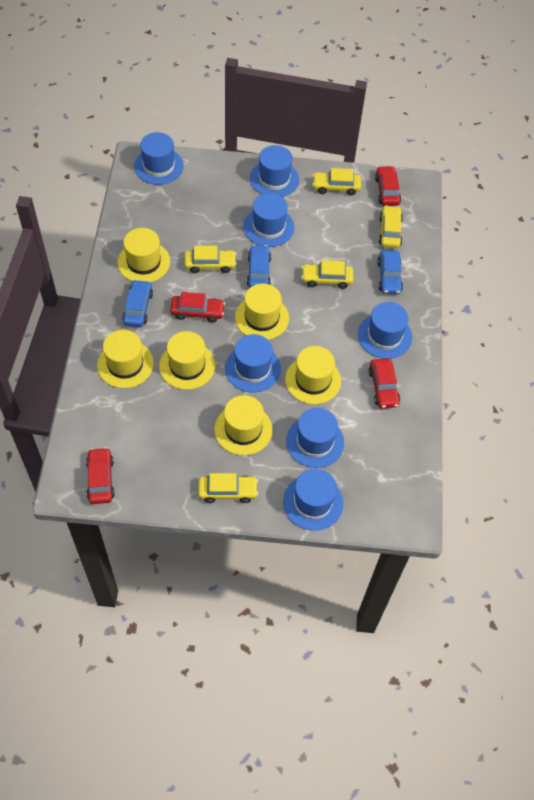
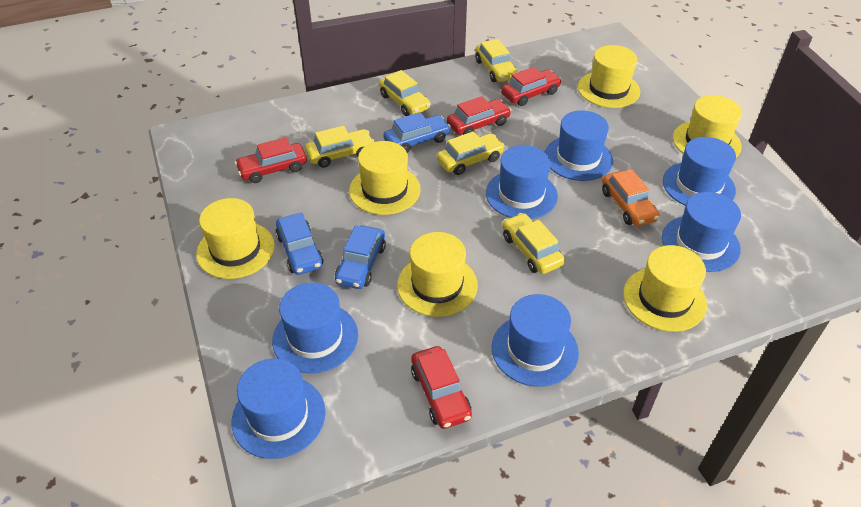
orange car: none = 0 -> [602,169,660,226] = 1

